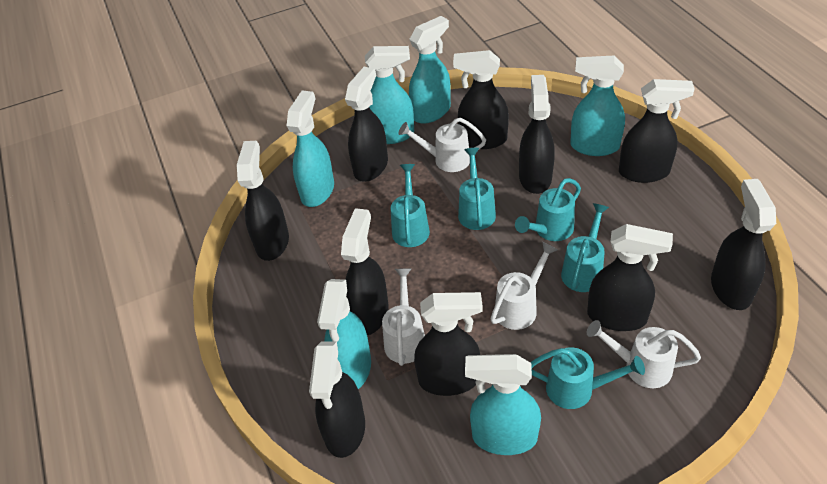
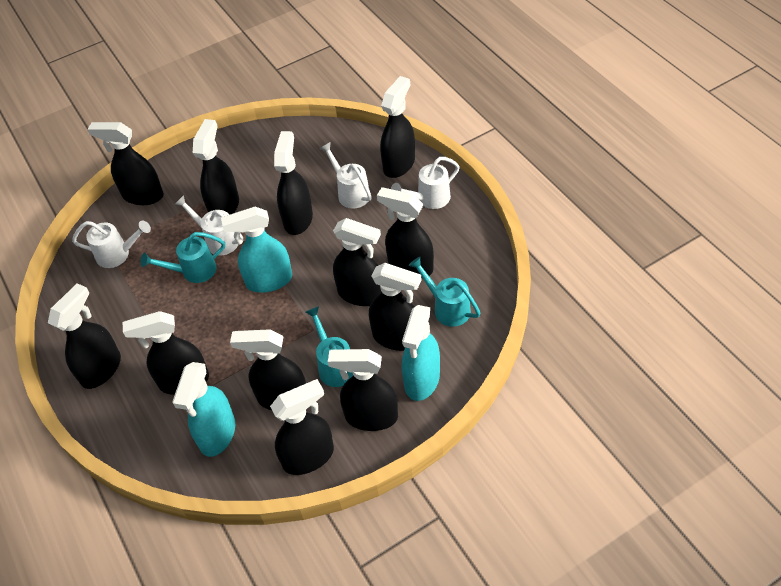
black spray bottle: [237,141,289,261] [309,342,365,458] [341,208,388,335] [345,67,388,182] [414,292,483,396] [453,50,509,149] [519,75,555,194] [587,224,673,331] [619,79,695,183] [711,179,776,310] = 10 -> [48,283,121,389] [87,122,164,205] [122,311,209,395] [193,119,239,215] [230,329,306,410] [270,379,334,475] [274,131,313,235] [328,349,398,431] [333,218,381,306] [369,263,421,351] [377,187,434,278] [380,76,415,178] = 12
turquoise spray bottle: [287,91,334,207] [317,279,371,389] [365,46,414,144] [409,16,451,124] [465,354,541,455] [570,56,625,156] = 6 -> [172,362,235,457] [221,207,292,293] [402,305,440,401] = 3
turquoise watering can: [391,164,430,247] [458,148,496,230] [515,178,581,241] [531,347,645,409] [561,203,609,292] = 5 -> [140,232,225,283] [306,306,353,387] [409,257,480,327] = 3

